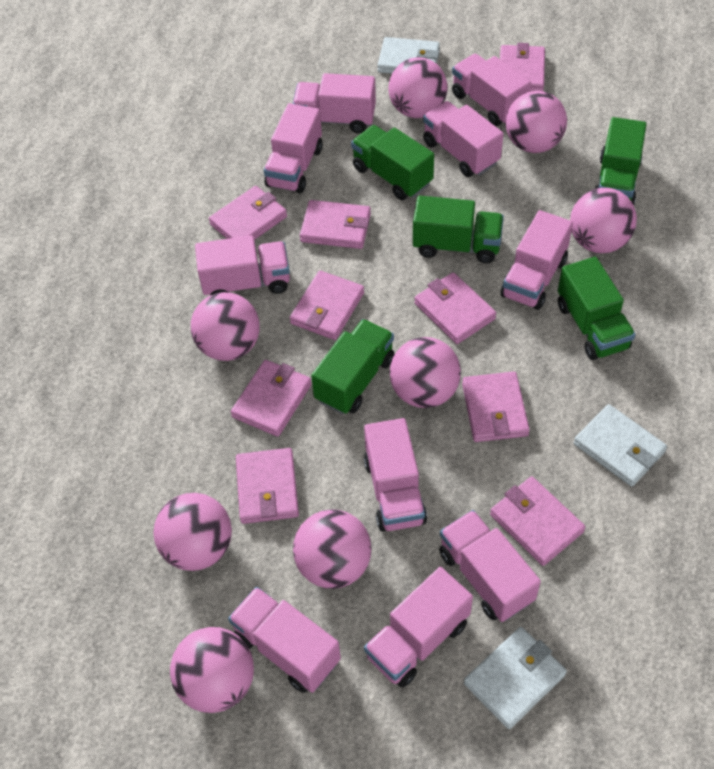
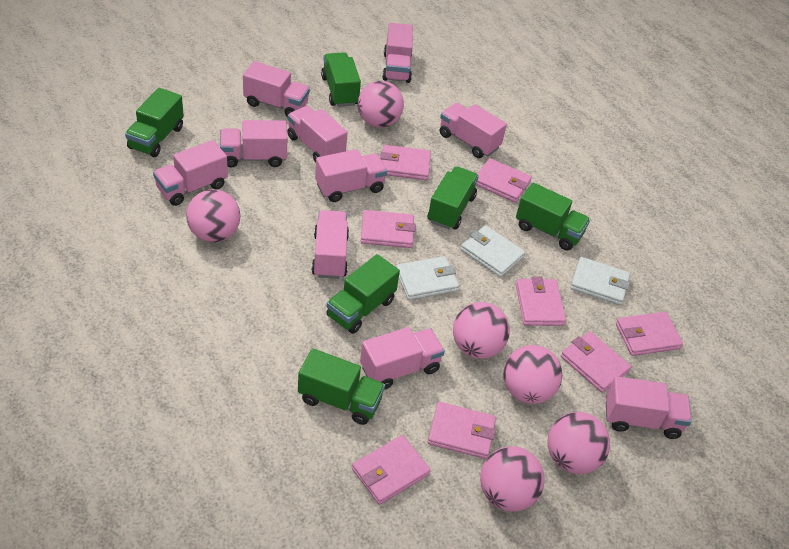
green truck: [311,319,395,414] [351,125,434,200] [413,196,504,264] [558,257,636,360] [595,117,647,205] = 5 -> [125,88,184,157] [298,349,385,425] [321,52,361,107] [326,254,400,334] [428,166,479,230] [516,183,590,251] = 6
pink ball: [153,493,232,571] [170,627,254,713] [191,292,260,361] [293,509,371,589] [388,57,447,118] [389,337,461,408] [506,91,567,153] [570,188,637,253] = 8 -> [186,189,240,242] [358,81,404,128] [453,302,510,359] [480,446,545,512] [503,345,562,404] [547,412,610,474] = 6
pink wallet: [209,186,287,240] [231,360,312,437] [236,448,299,524] [290,271,364,340] [300,200,371,249] [414,272,496,344] [462,372,530,442] [490,476,585,566] [500,43,545,92] = 9 -> [352,435,431,505] [361,210,416,248] [380,145,431,180] [428,402,496,459] [476,158,532,203] [516,276,566,326] [561,331,631,393] [616,312,683,356] = 8

